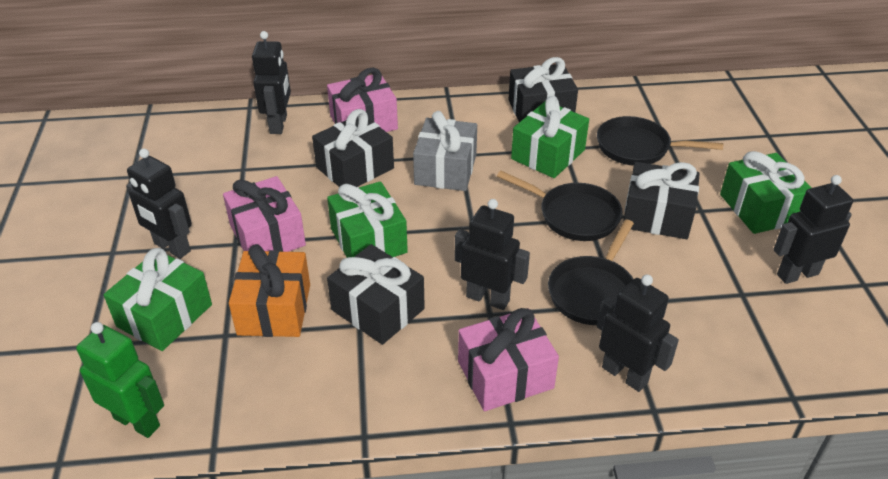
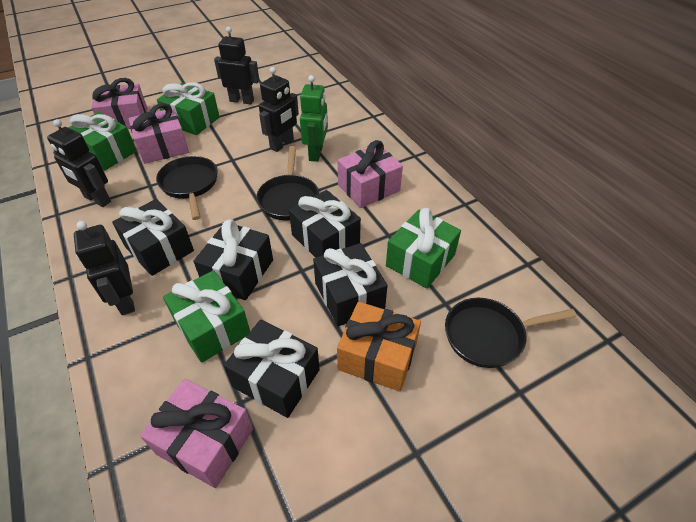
black gift: [312,109,394,187] [327,244,425,345] [508,57,578,122] [623,162,700,239] = 4 -> [112,199,194,276] [193,219,273,300] [224,320,320,418] [289,190,361,258] [313,243,388,326] = 5
black robot: [126,148,192,259] [252,31,291,134] [455,199,530,310] [597,275,679,392] [773,175,853,284] = 5 -> [47,119,111,207] [74,221,135,315] [214,27,259,105] [259,67,299,152] = 4
grey gift: [413,111,477,191] = 1 -> none = 0
pink gift: [223,176,306,252] [327,68,398,132] [458,308,559,411] = 3 -> [91,78,147,129] [129,103,189,164] [140,379,253,488] [338,140,403,208] = 4

